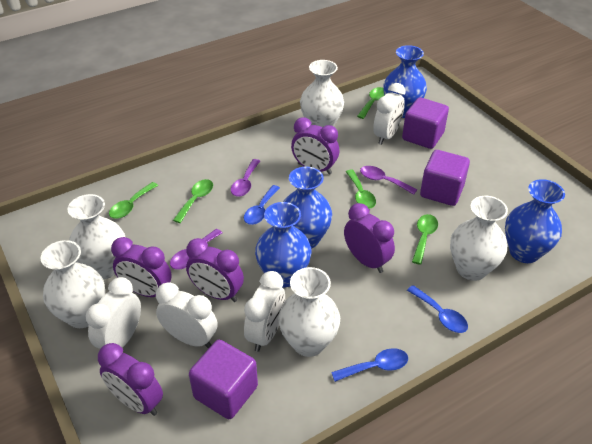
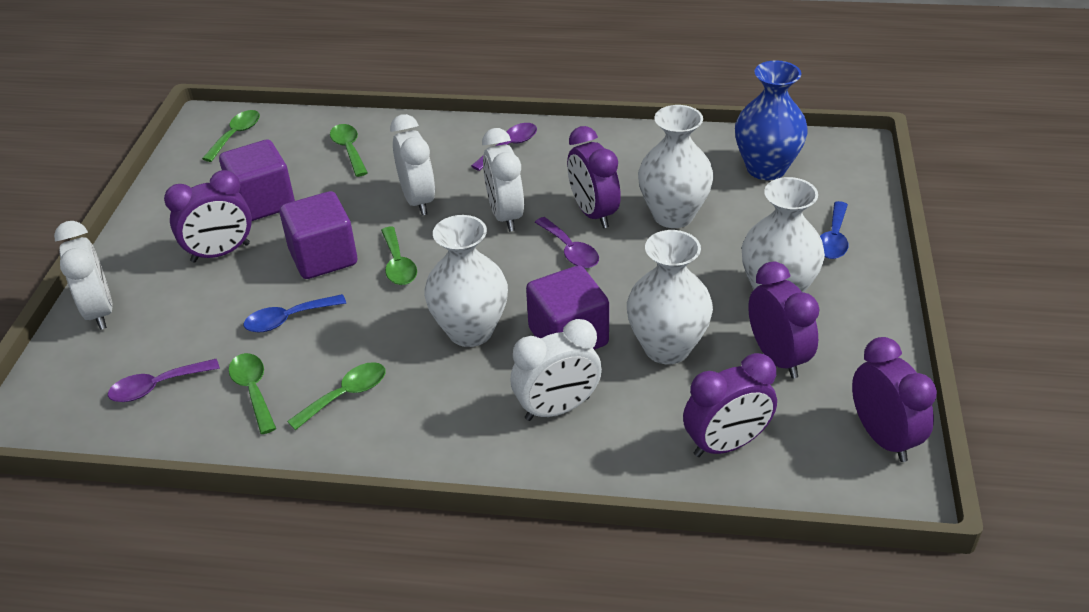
blue spoon: [244,185,280,225] [331,348,408,382] [407,285,468,333] = 3 -> [244,294,346,333] [820,201,848,259] = 2
blue vase: [255,202,312,287] [283,167,332,249] [383,45,427,118] [505,179,565,263] = 4 -> [735,60,808,180] = 1
white vase: [40,240,105,328] [68,194,125,279] [278,267,340,357] [300,60,344,127] [450,196,508,281] = 5 -> [424,215,508,347] [627,230,713,364] [638,105,714,228] [742,177,825,292] = 4

